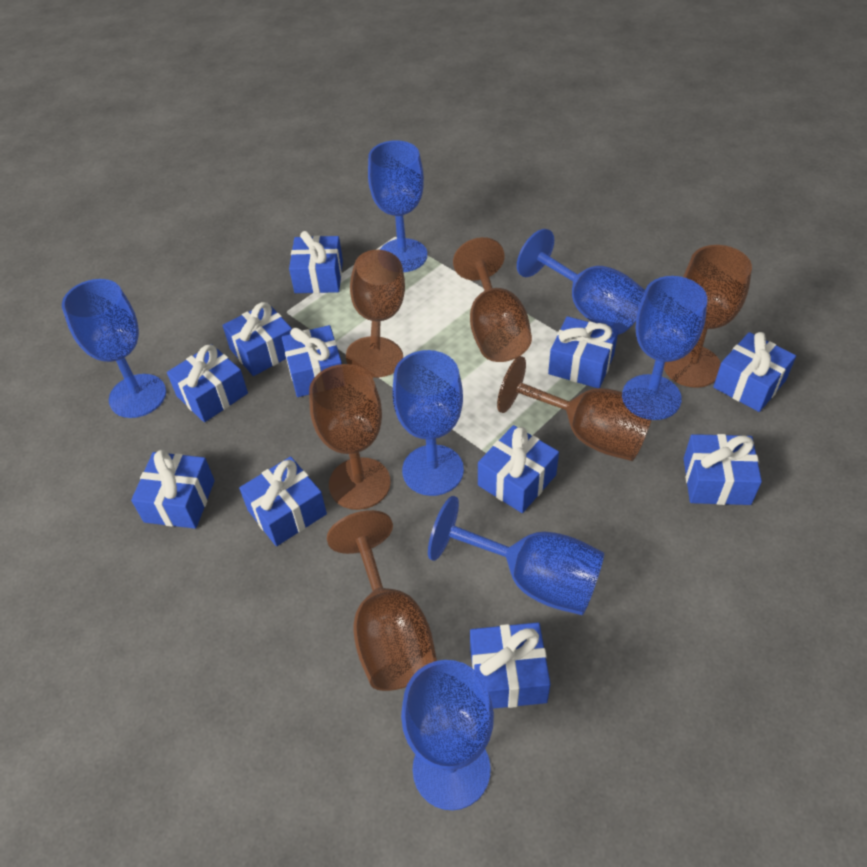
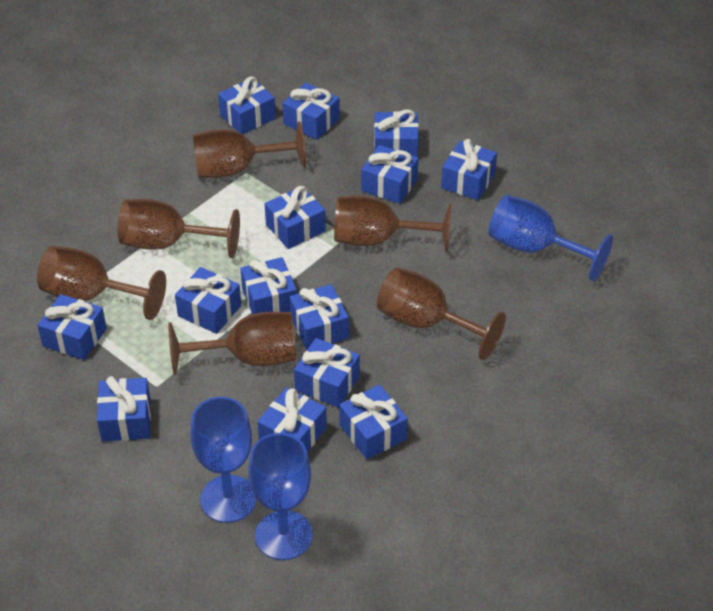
blue gift: [131,450,215,529] [167,344,248,422] [222,302,292,376] [239,457,327,546] [282,325,342,397] [289,231,343,293] [470,622,551,709] [478,425,559,513] [548,316,618,388] [683,434,762,505] [713,332,796,412] = 11 -> [37,294,107,360] [97,376,151,442] [175,267,241,334] [218,76,276,134] [240,257,297,314] [257,387,327,452] [265,186,326,249] [283,83,340,140] [290,284,349,350] [294,338,360,408] [339,385,408,459] [361,145,418,204] [374,109,419,157] [441,139,497,200] = 14
blue goblet: [62,279,166,418] [368,140,427,272] [393,350,464,496] [401,660,494,810] [428,496,604,616] [517,229,645,335] [622,276,707,420] = 7 -> [190,397,257,523] [248,433,313,560] [489,195,613,281] = 3

